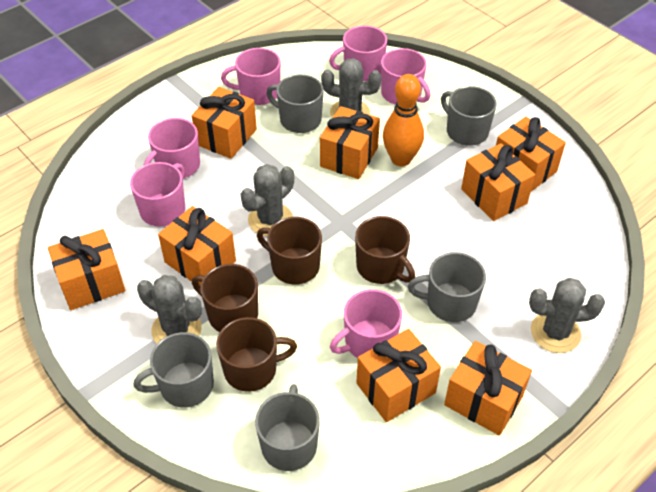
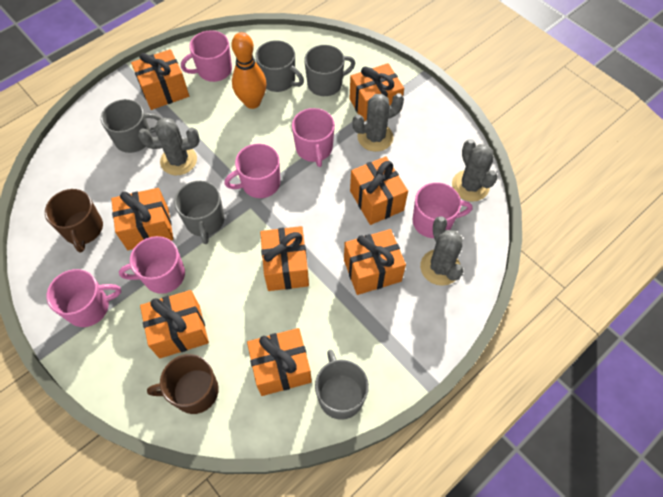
brown mug: [192,264,258,332] [216,317,297,392] [257,217,322,285] [355,216,415,284] = 4 -> [45,189,103,253] [147,354,219,414] = 2

